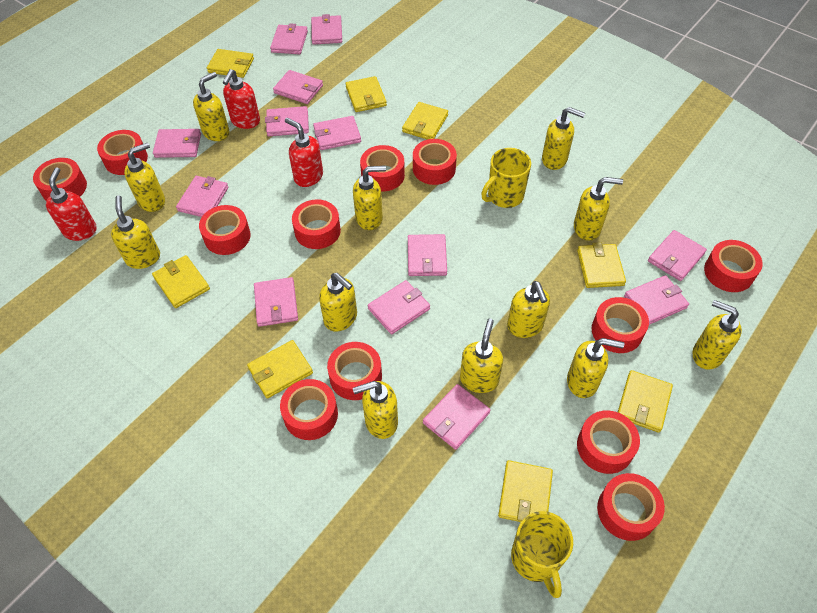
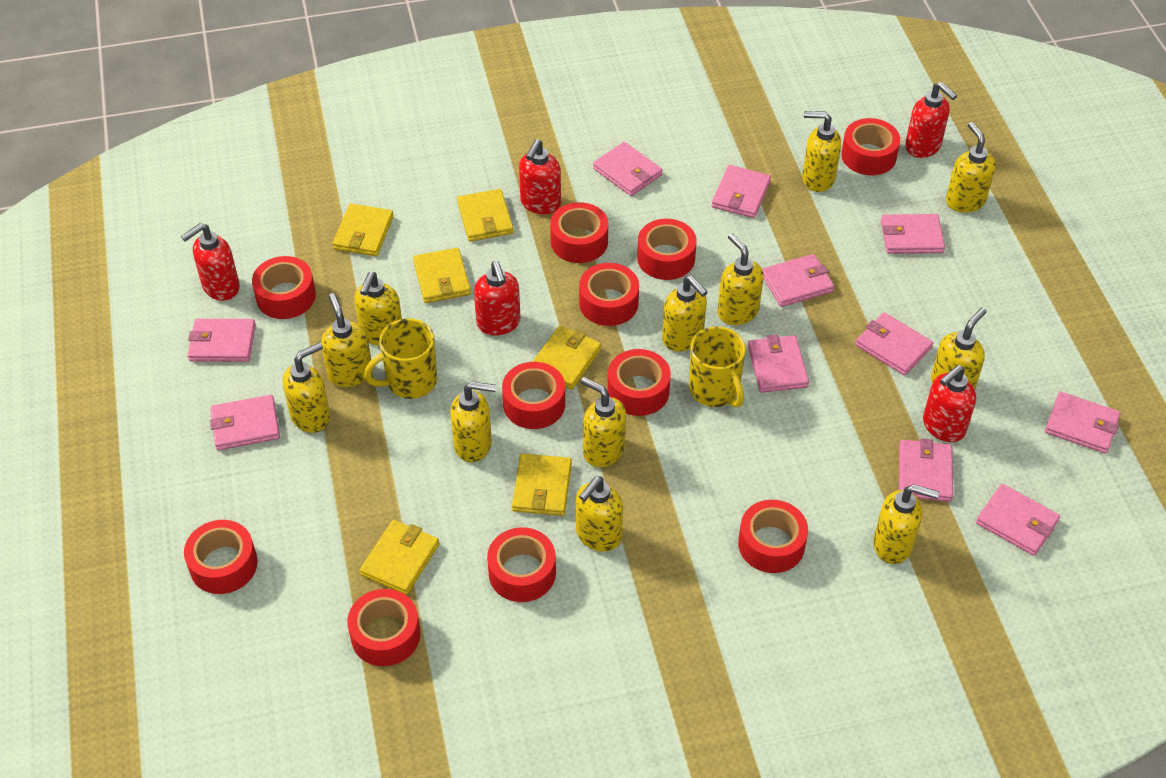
pink wallet: [153,129,201,158] [176,176,229,217] [254,277,298,327] [265,106,309,136] [270,23,308,54] [273,70,323,104] [311,14,342,45] [313,116,361,150] [368,280,430,335] [408,234,447,276] [423,384,491,450] [624,275,689,325] [648,230,707,281] = 13 -> [188,319,256,362] [210,395,280,450] [593,142,662,196] [712,165,771,218] [748,334,809,393] [762,254,834,307] [856,312,933,376] [881,214,945,254] [899,438,953,502] [976,484,1060,556] [1045,392,1120,454] = 11
red soap dispenser: [46,167,97,241] [223,69,260,129] [285,118,323,187] = 3 -> [181,223,240,301] [474,261,521,336] [519,139,561,214] [905,82,957,158] [923,365,976,442] = 5
red tape: [33,158,87,201] [97,130,148,175] [199,205,251,255] [280,379,338,440] [292,200,341,249] [327,342,382,400] [360,145,405,192] [413,139,457,185] [577,410,640,474] [592,297,649,353] [597,473,665,541] [704,240,763,292] = 12 -> [184,520,258,594] [252,256,316,319] [347,589,420,666] [487,527,556,602] [502,362,565,429] [550,202,608,263] [579,263,639,326] [608,349,671,416] [637,219,697,280] [738,500,808,573] [841,118,900,176] = 11
yellow wallet: [152,255,210,308] [207,49,254,78] [247,340,313,399] [346,76,387,112] [402,102,448,140] [498,460,553,522] [577,242,626,288] [618,370,673,433] = 8 -> [332,204,394,256] [360,520,439,595] [413,248,471,303] [457,189,514,242] [512,454,572,516] [533,326,601,390] = 6

